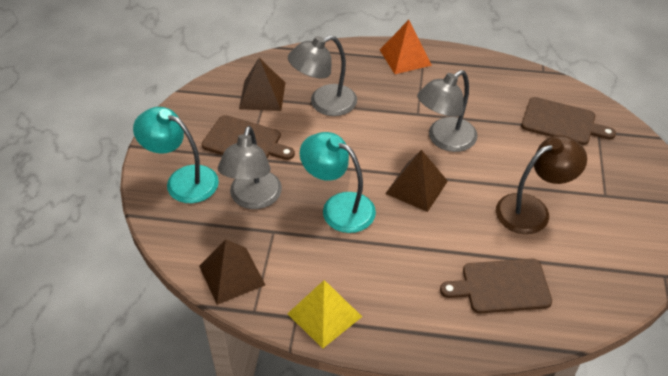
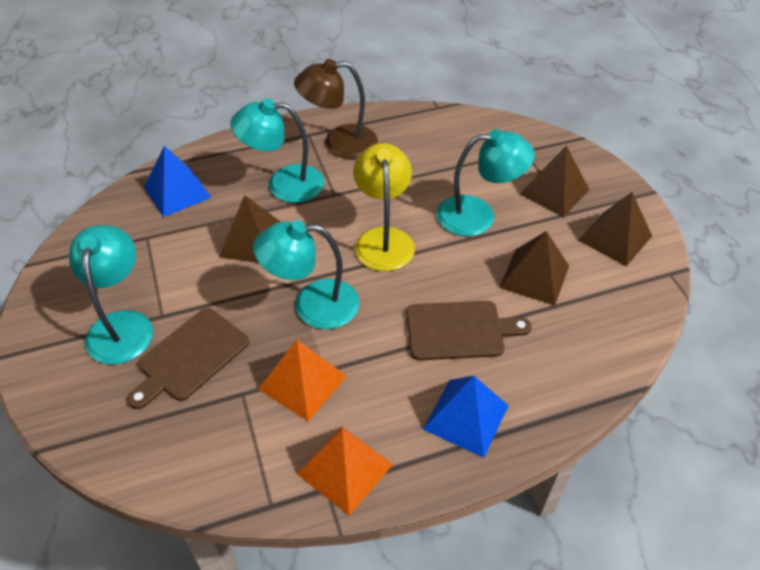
blue pyramid: none = 0 -> [144,146,212,217] [423,376,509,458] = 2
brown cutting board: [202,115,295,160] [440,259,552,313] [521,97,616,145] = 3 -> [127,308,249,409] [406,301,531,361] = 2
brown pyramid: [199,239,265,305] [239,58,285,111] [385,150,448,212] = 3 -> [219,195,281,263] [499,231,569,306] [520,145,590,217] [579,192,652,267] = 4
grey lamp: [218,126,282,209] [288,35,357,116] [417,70,478,152] = 3 -> none = 0
orange pyramid: [380,20,432,74] = 1 -> [258,340,347,421] [297,426,393,515] = 2
turquoise lamp: [133,107,219,203] [300,132,376,233] = 2 -> [69,225,153,364] [230,99,324,203] [253,220,359,329] [437,129,535,236] = 4
yellow lamp: none = 0 -> [353,143,415,271] = 1
yellow pyramid: [287,280,362,349] = 1 -> none = 0

